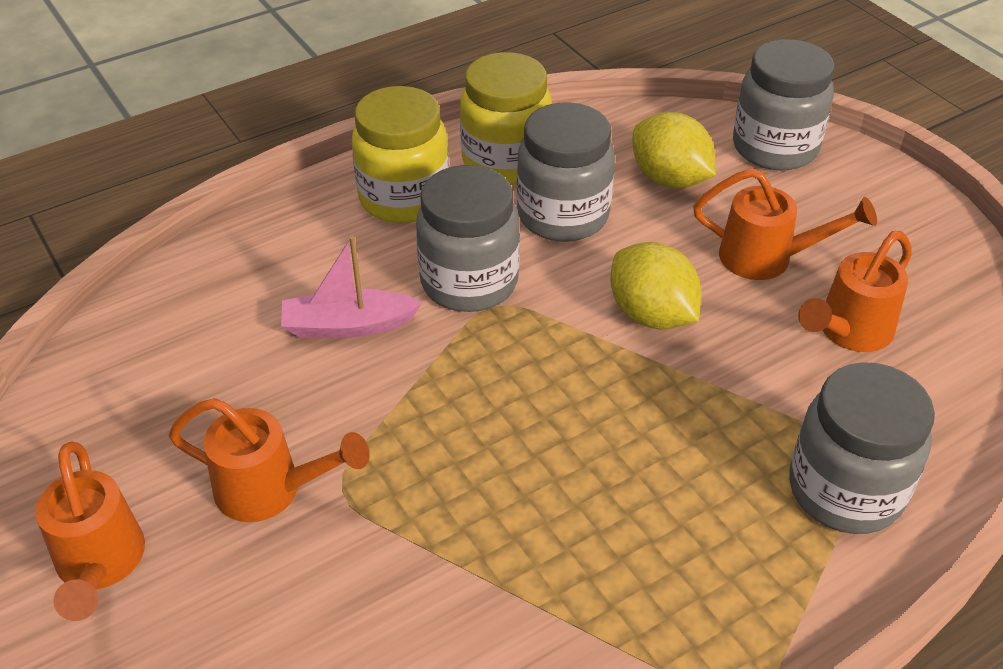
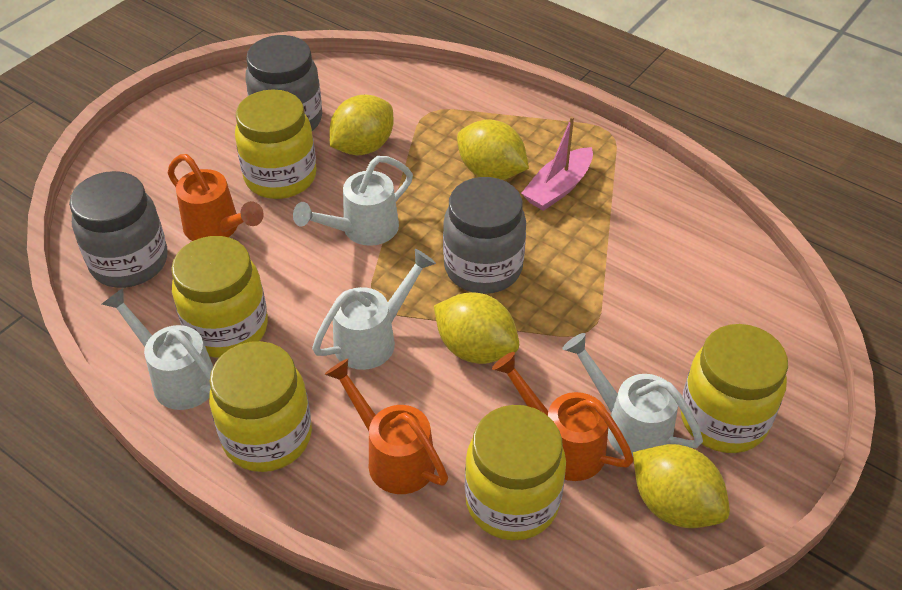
grey jar: [416,165,520,312] [517,102,615,242] [733,39,835,170] [789,362,935,534] = 4 -> [69,171,168,288] [245,35,322,131] [443,177,526,294] = 3
orange watering can: [35,442,145,621] [169,398,370,522] [693,168,877,280] [798,231,912,352] = 4 -> [168,154,264,241] [325,359,448,494] [492,352,634,481] = 3
white watering can: none = 0 -> [102,288,213,410] [293,156,413,246] [312,249,436,370] [562,333,703,456] = 4
yellow jar: [352,86,449,223] [460,52,552,185] = 2 -> [171,236,268,358] [209,341,312,472] [235,89,317,199] [465,405,566,541] [681,324,788,453] = 5
yellow lemon: [610,242,701,329] [633,112,716,188] = 2 -> [330,95,394,155] [434,292,519,364] [457,119,529,180] [633,444,730,528] = 4

